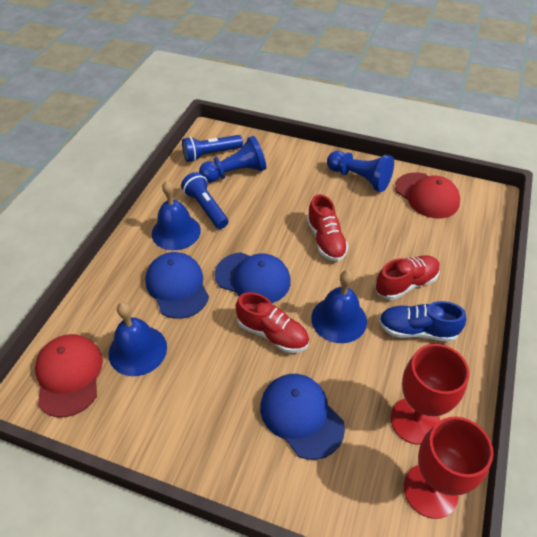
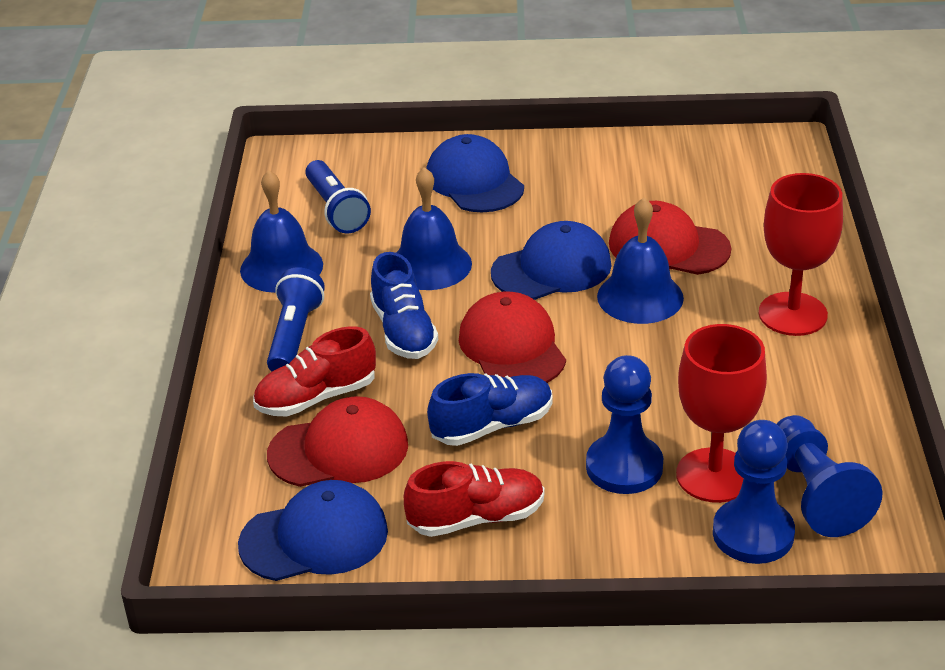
blue pawn: [199,136,266,183] [327,151,394,192] = 2 -> [586,355,663,494] [713,420,795,564] [777,415,883,537] = 3
blue shoe: [379,301,466,342] = 1 -> [370,252,438,359] [427,373,553,446] = 2
red cap: [35,334,103,418] [395,172,460,218] = 2 -> [267,396,408,487] [459,292,566,383] [609,201,731,275] = 3
red shoe: [236,292,309,353] [307,194,348,262] [375,255,440,300] = 3 -> [253,326,376,416] [404,461,544,537] = 2

